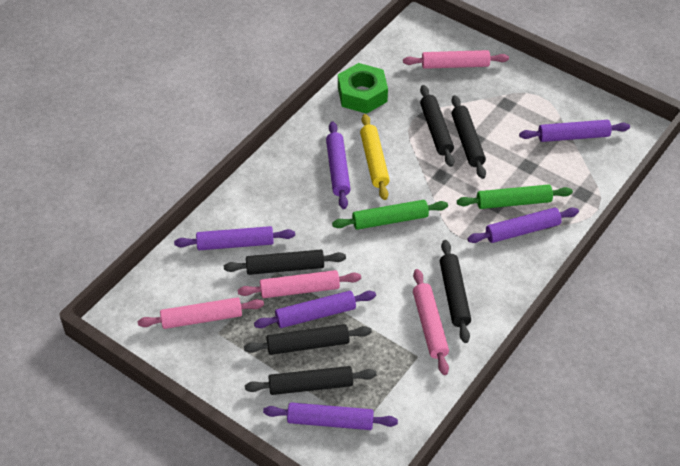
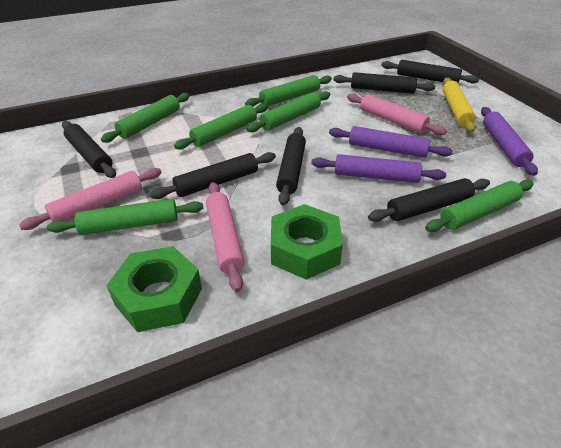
green nut: [338,63,388,114] = 1 -> [106,246,202,332] [271,204,343,280] = 2
green rolling pin: [332,200,448,230] [457,184,573,209] = 2 -> [47,199,204,235] [101,93,190,143] [174,103,268,150] [245,75,332,106] [247,91,330,133] [425,180,534,232] = 6
pink rolling pin: [138,297,264,329] [238,270,361,298] [403,50,509,69] [413,269,449,375] = 4 -> [19,168,162,230] [206,182,245,292] [347,93,447,135] = 3
purple rolling pin: [174,226,295,250] [254,291,376,328] [263,402,398,430] [326,121,351,209] [467,207,579,243] [519,120,630,142] = 6 -> [311,154,446,183] [329,126,453,158] [481,107,538,176] = 3

